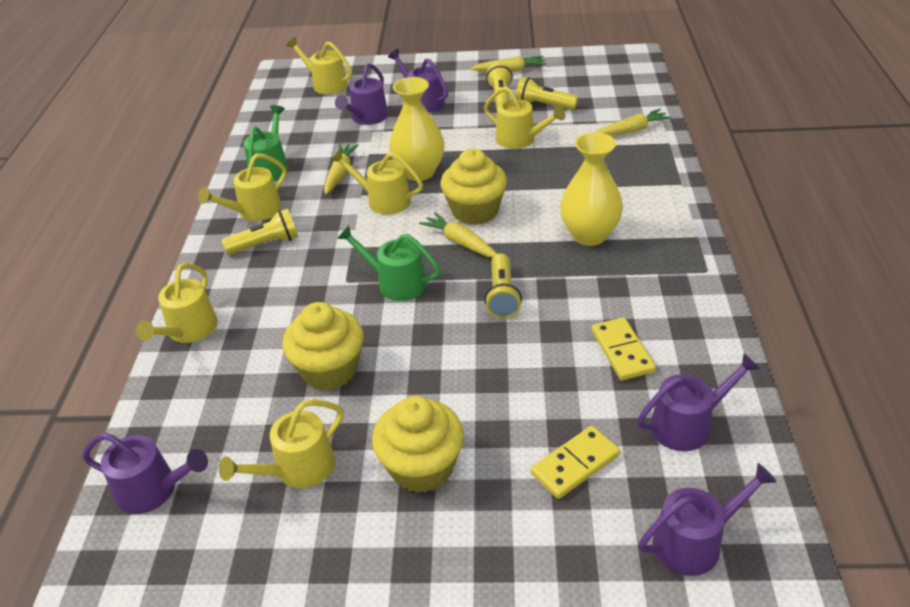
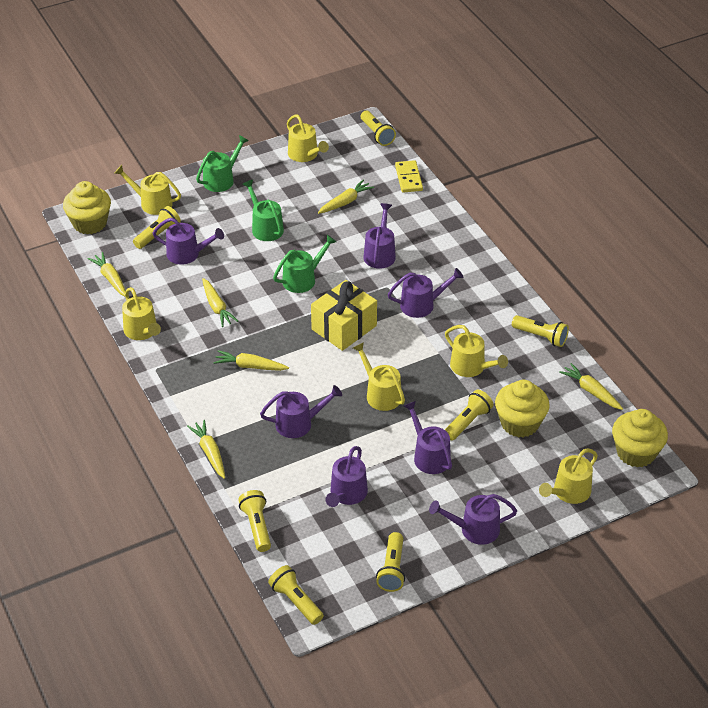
green watering can: [243,105,289,181] [337,225,440,301] = 2 -> [196,135,249,192] [243,180,284,241] [273,235,336,293] = 3
purple watering can: [83,433,208,514] [335,63,388,125] [388,49,448,113] [637,353,760,451] [638,463,777,576] = 5 -> [153,218,224,265] [260,385,342,438] [326,446,368,507] [363,203,396,269] [388,268,464,318] [404,401,452,474] [429,494,517,545] = 7
yellow carrot: [324,144,359,194] [419,212,497,257] [470,56,547,72] [596,109,672,136] = 4 -> [88,252,126,296] [187,420,225,479] [202,278,238,327] [213,350,289,371] [318,180,374,214] [559,363,623,410] = 6
yellow domino: [531,426,620,499] [592,317,656,380] = 2 -> [395,160,423,193] = 1
yellow flashlight: [222,208,299,255] [484,253,522,319] [486,63,513,109] [516,77,578,110] = 4 -> [133,206,181,249] [238,490,271,552] [268,565,324,625] [361,111,396,146] [376,532,405,592] [445,389,494,440] [512,315,569,347] = 7
yellow gift: none = 0 -> [311,280,377,351] = 1
yellow vase: [389,77,445,181] [560,132,623,246] = 2 -> none = 0

